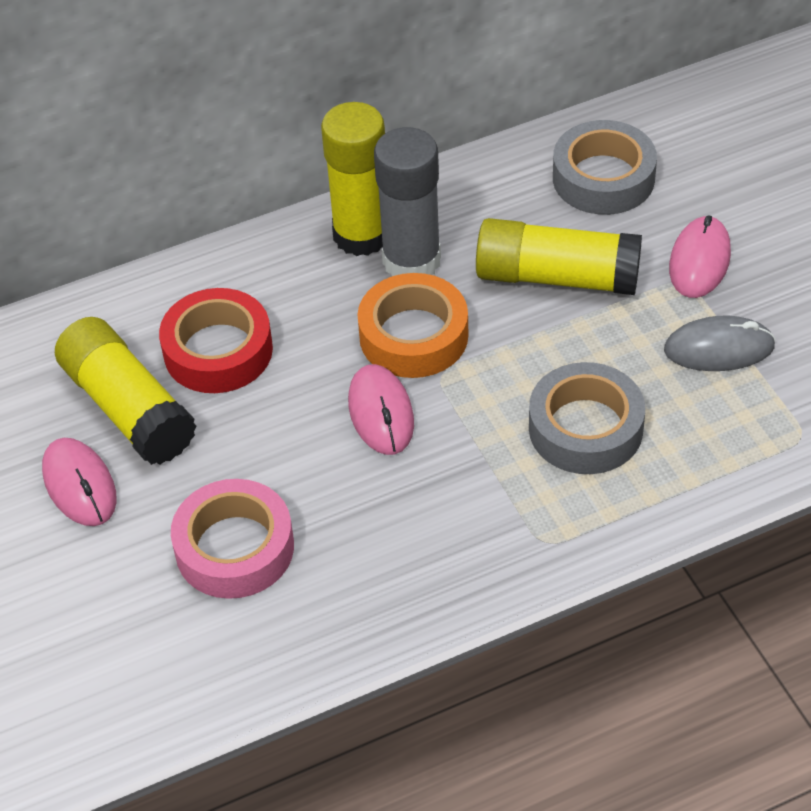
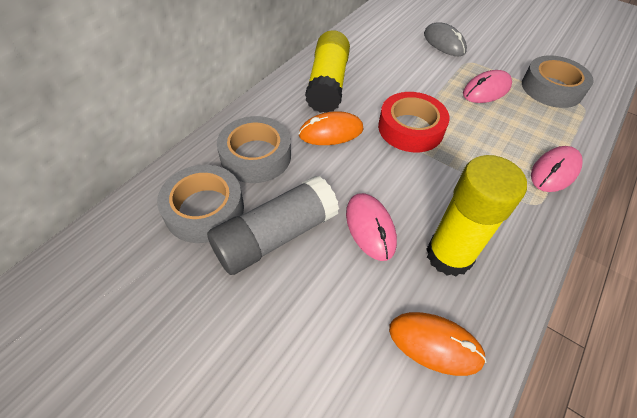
grey tape: [529,362,645,474] [553,120,657,215] = 2 -> [157,165,244,243] [217,116,291,183] [522,56,594,108] = 3
orange mouse: none = 0 -> [299,111,364,145] [389,312,487,376] = 2
orange tape: [358,273,468,378] = 1 -> none = 0
pink tape: [171,479,294,599] = 1 -> none = 0
yellow glue stick: [55,317,197,465] [321,102,385,256] [476,218,642,295] = 3 -> [305,30,350,113] [426,155,527,277] = 2

